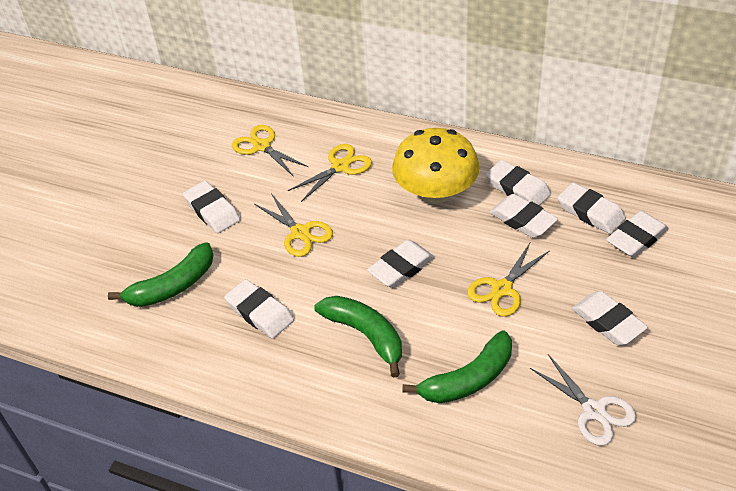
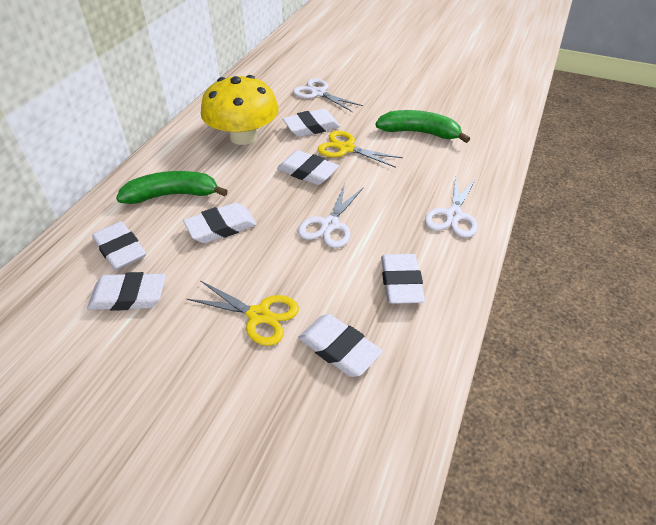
green banana: [108,242,213,307] [314,296,402,378] [402,331,512,403] = 3 -> [116,171,228,204] [375,110,470,143] = 2
white eraser: [183,181,240,233] [224,279,294,339] [367,240,435,288] [486,160,551,206] [489,194,558,238] [557,182,626,234] [572,291,648,345] [606,211,669,258] = 8 -> [87,272,166,311] [92,221,146,270] [183,203,257,243] [277,150,339,185] [283,109,340,137] [298,314,383,377] [381,254,425,304] = 7
white scissors: [530,354,636,446] = 1 -> [293,78,363,112] [298,183,364,248] [425,177,478,238] = 3
yellow scissors: [232,125,309,177] [254,193,333,257] [288,144,372,202] [467,243,549,317] = 4 -> [187,280,299,346] [318,131,403,168] = 2

